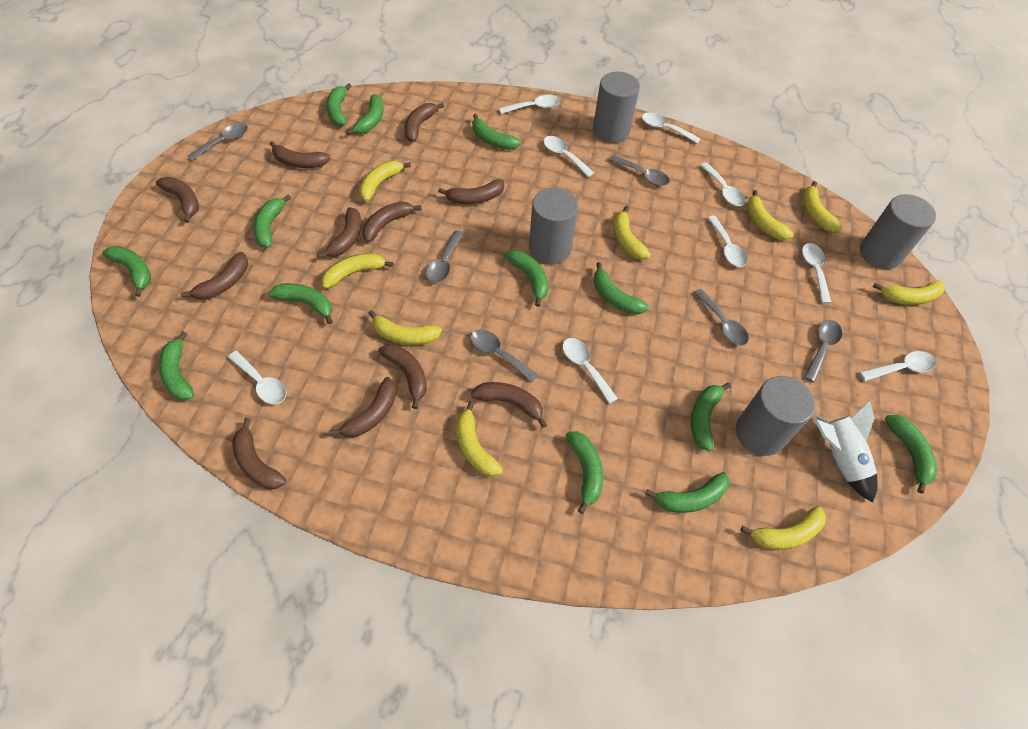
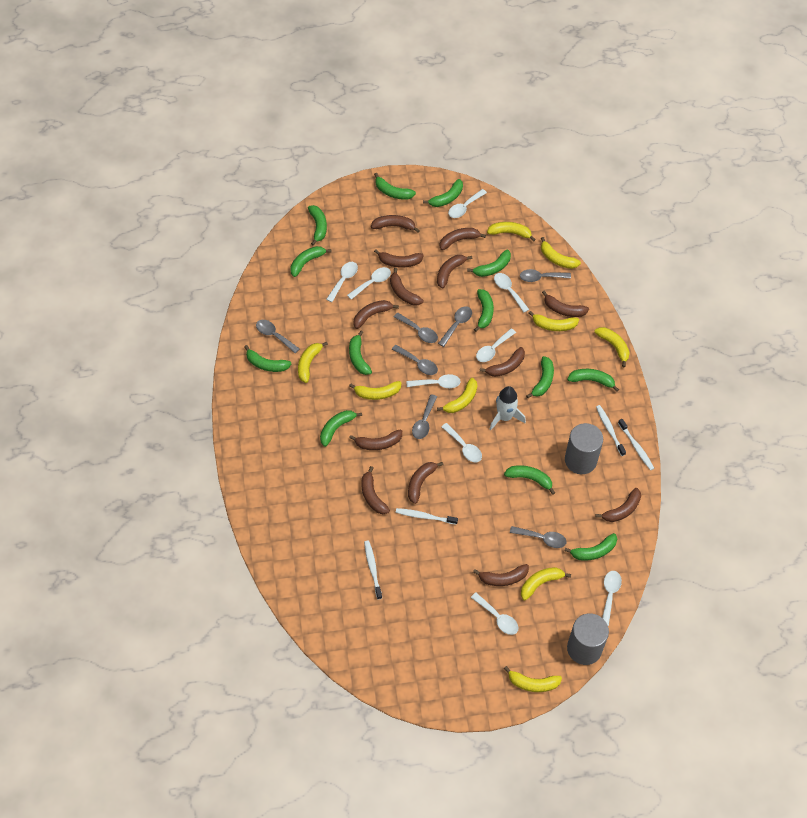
brown banana: [156,177,199,223] [181,252,248,300] [232,418,286,489] [270,141,330,168] [317,207,361,259] [329,377,396,437] [362,201,422,242] [378,344,427,409] [404,103,444,142] [438,179,504,204] [471,382,547,428] = 11 -> [349,429,402,450] [354,300,399,329] [361,466,390,514] [371,215,420,233] [374,250,424,268] [390,268,423,306] [408,462,443,504] [437,255,472,289] [439,228,486,250] [473,564,529,586] [480,347,525,377] [542,290,589,317] [595,488,641,522] = 13
grey cylinder: [529,188,578,264] [593,72,640,143] [736,376,815,456] [860,194,936,269] = 4 -> [565,423,603,474] [567,614,609,665] = 2
grey spoon: [188,123,248,161] [426,230,464,283] [470,329,538,383] [609,155,670,186] [694,289,749,346] [804,320,842,382] = 6 -> [256,320,300,353] [392,345,438,375] [394,312,438,343] [412,394,437,439] [438,306,472,347] [510,526,566,548] [520,269,571,282] = 7
white toothbrush: none = 0 -> [364,540,382,600] [396,508,458,525] [596,405,626,456] [618,419,654,470] = 4

